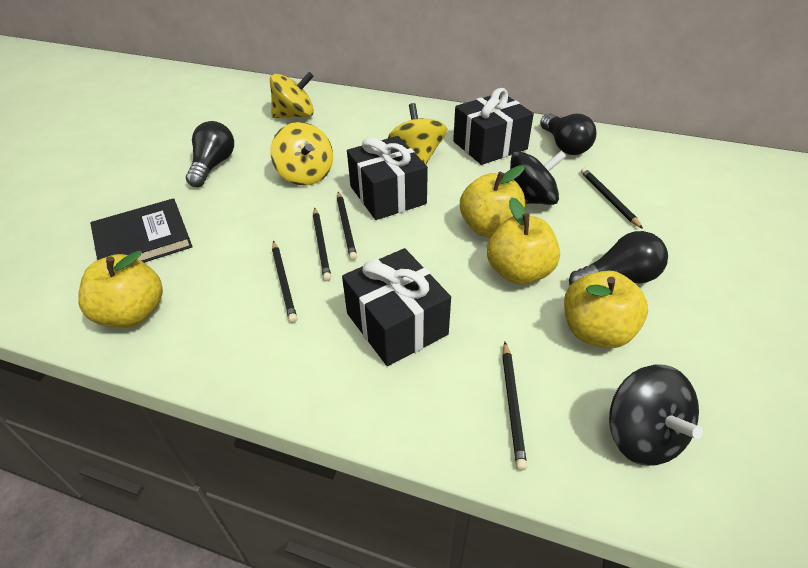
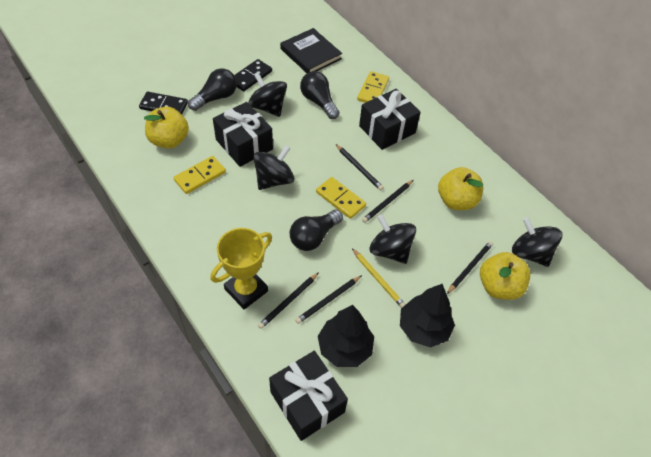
black domino: none = 0 -> [139,92,188,114] [234,59,272,91] = 2
black spinning top: [510,151,566,205] [609,364,703,466] = 2 -> [248,72,287,117] [253,145,294,190] [370,214,416,264] [512,217,562,267] = 4
black tree: none = 0 -> [318,305,374,367] [400,284,455,347] = 2
yellow apple: [78,251,163,328] [460,165,525,237] [487,197,560,285] [564,271,648,348] = 4 -> [144,107,189,149] [438,167,483,210] [480,252,531,300] = 3
yellow domino: none = 0 -> [173,156,226,194] [316,177,366,219] [357,71,389,103] = 3
yellow pencil: none = 0 -> [352,248,406,308] = 1
yellow spinning top: [270,72,314,118] [270,122,333,186] [388,103,447,164] = 3 -> none = 0
yellow trophy: none = 0 -> [210,228,272,309] = 1

